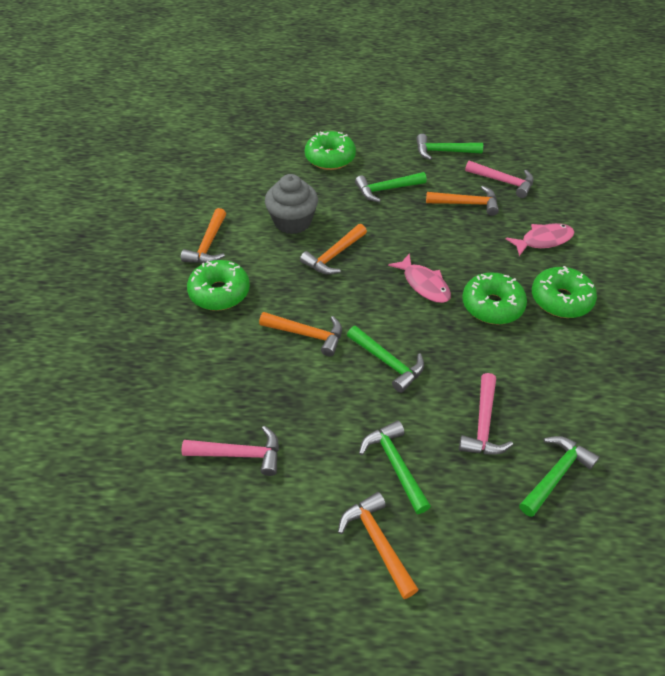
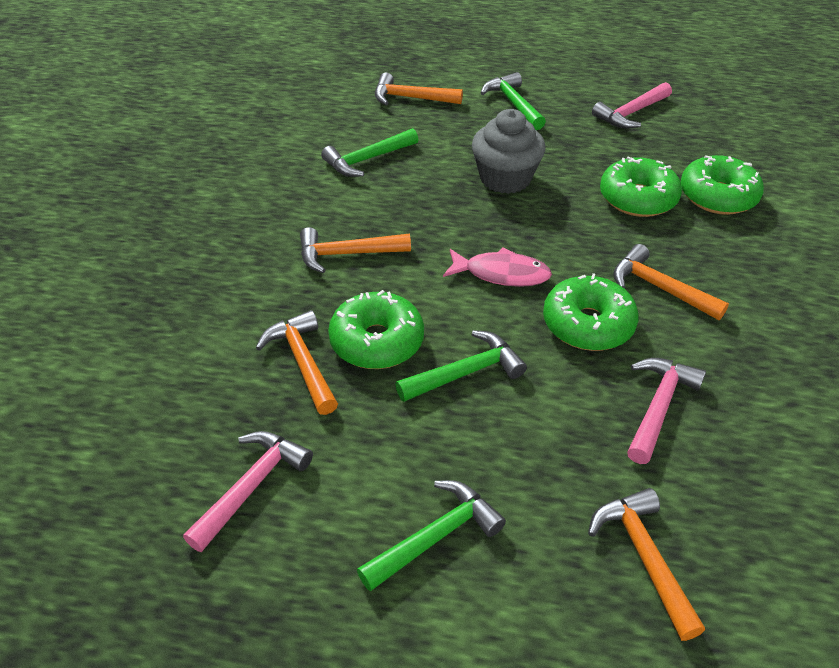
green hammer: [347,326,424,393] [355,172,427,202] [359,420,431,514] [416,134,483,160] [519,436,599,517] = 5 -> [321,128,419,177] [357,480,506,591] [395,330,527,402] [481,72,546,130] = 4
pink fish: [388,254,451,303] [506,223,574,256] = 2 -> [443,247,552,287] = 1

